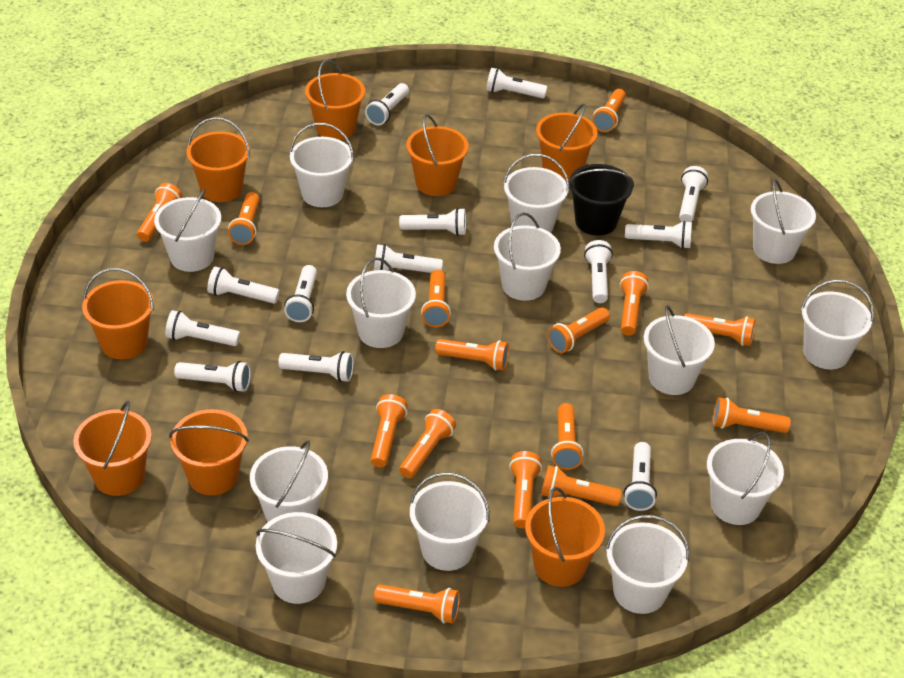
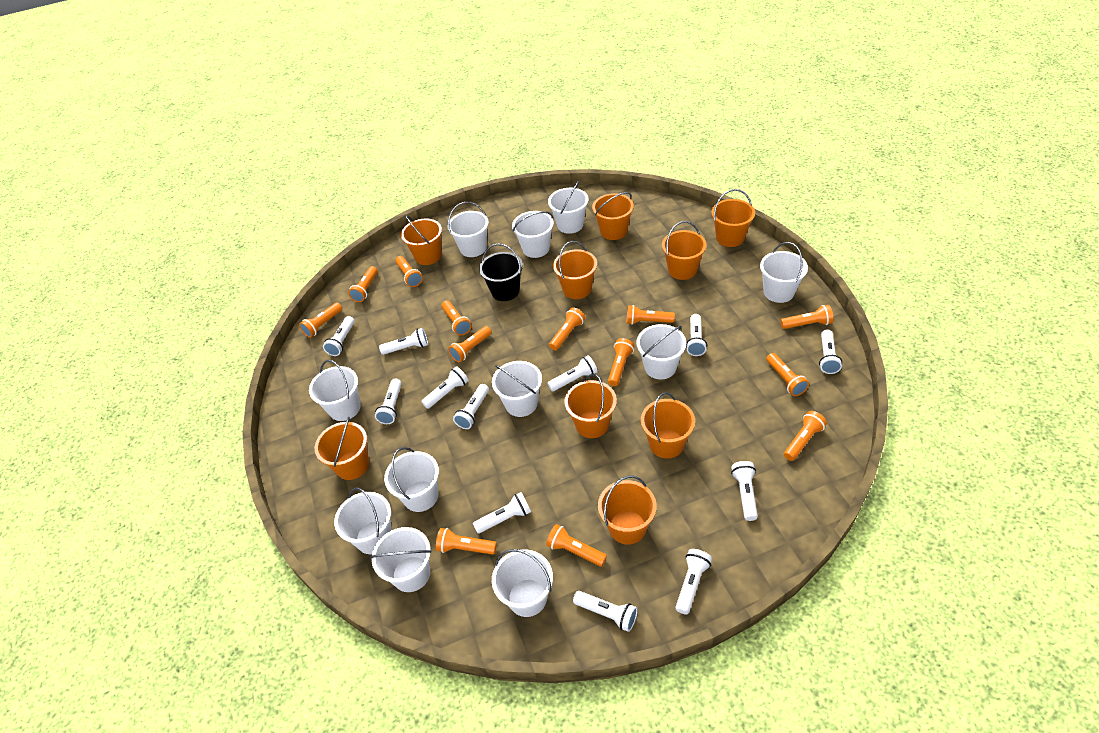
orange bucket: [73,401,152,496] [82,268,154,359] [169,409,249,495] [186,117,250,202] [305,60,365,140] [406,114,469,196] [525,487,605,587] [536,104,598,181] = 8 -> [315,417,369,480] [401,215,442,265] [553,241,597,299] [564,374,617,438] [592,192,634,240] [598,476,657,545] [641,392,695,459] [662,221,707,280] [711,189,755,247] = 9
orange flashlight: [137,183,183,242] [228,192,260,245] [371,394,408,467] [374,584,460,623] [399,409,456,478] [421,270,451,327] [435,339,509,370] [509,451,542,528] [541,465,622,506] [547,307,610,353] [551,403,584,470] [592,89,626,132] [620,271,649,335] [684,313,755,346] [713,397,791,433] = 15 -> [299,303,342,338] [348,266,378,302] [395,256,423,287] [436,528,497,555] [441,300,472,336] [448,326,492,362] [546,524,607,567] [549,307,585,351] [608,338,634,386] [627,305,675,325] [766,353,809,396] [780,305,833,329] [784,411,827,461] = 13
white bucket: [154,188,221,272] [250,440,328,522] [256,512,337,604] [290,123,354,207] [346,258,416,348] [410,472,490,571] [494,212,561,301] [503,154,569,233] [605,515,689,614] [644,305,715,395] [707,432,784,525] [751,179,816,264] [801,280,874,369] = 13 -> [309,360,361,421] [334,488,392,554] [370,527,432,592] [384,447,439,512] [448,202,489,257] [492,361,542,417] [492,549,553,617] [512,211,554,258] [548,181,589,234] [636,324,686,380] [760,242,808,303] = 11
white flashlight: [165,310,240,346] [174,361,251,392] [207,267,280,304] [278,351,354,382] [284,265,317,322] [365,83,409,125] [374,244,443,273] [399,208,466,236] [486,67,547,98] [584,240,613,303] [624,442,657,511] [625,221,692,249] [679,166,708,222] = 13 -> [323,316,355,356] [375,378,402,424] [379,328,428,355] [421,366,468,409] [453,384,489,429] [473,492,531,534] [547,355,598,392] [573,591,638,632] [675,549,712,615] [686,314,707,356] [731,461,758,521] [819,329,842,374] = 12

